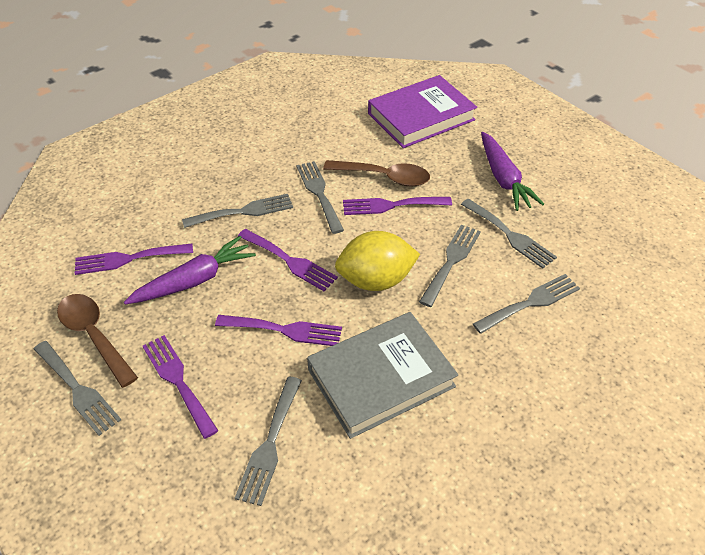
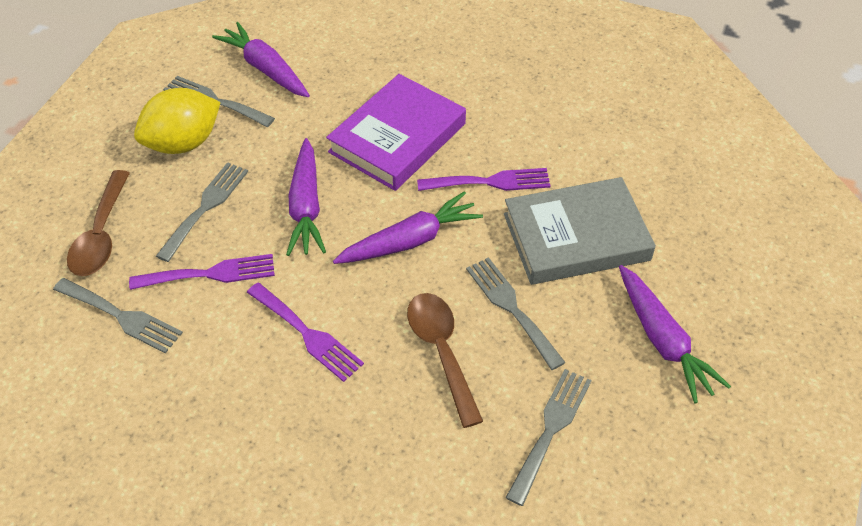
grey fork: [33,341,121,436] [182,194,293,228] [235,377,302,506] [296,161,344,234] [419,225,481,307] [461,199,557,269] [473,274,580,334] = 7 -> [53,278,183,353] [156,162,248,262] [163,76,275,127] [466,257,566,370] [505,369,591,506] = 5
purple carrot: [124,236,256,304] [481,132,544,211] = 2 -> [212,22,310,97] [286,138,326,256] [333,191,483,264] [619,265,731,403] = 4
purple fork: [75,243,193,275] [143,335,218,439] [215,315,342,346] [238,229,338,291] [343,197,452,215] = 5 -> [129,254,275,290] [247,283,364,382] [417,168,550,191] = 3

